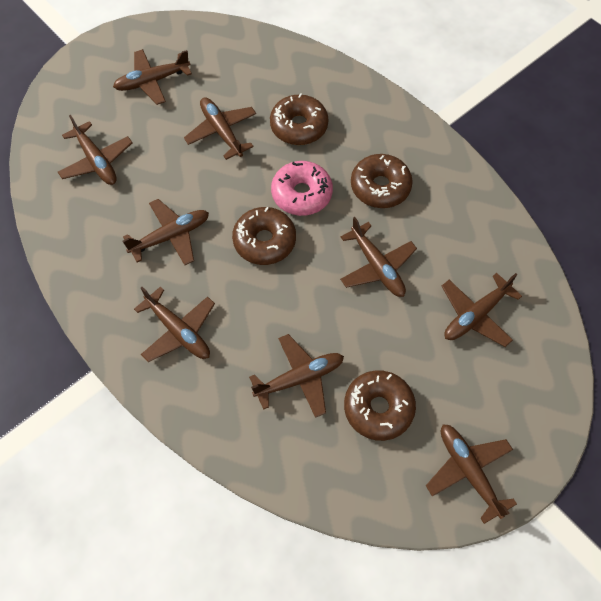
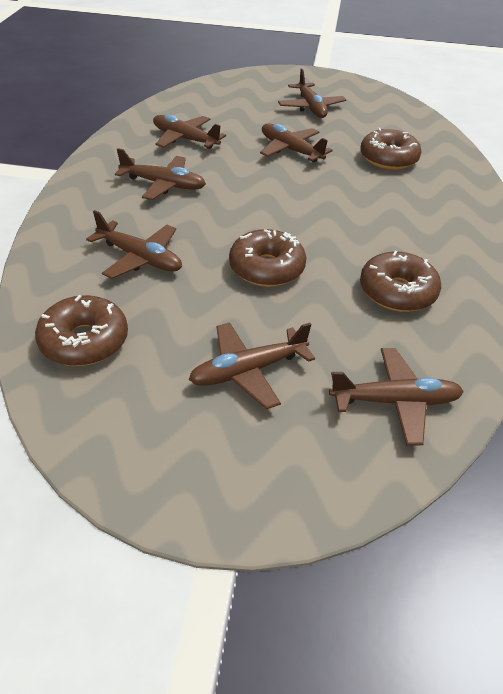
brown plane: [58,115,133,185] [113,49,192,105] [123,199,209,265] [134,287,215,362] [184,97,256,160] [249,334,344,418] [340,217,417,297] [426,424,517,524] [442,273,522,347] = 9 -> [86,210,182,279] [115,148,206,200] [153,115,226,149] [189,322,315,409] [260,123,333,162] [278,68,346,118] [329,348,464,446] = 7
pink donut: [271,161,333,216] = 1 -> none = 0

